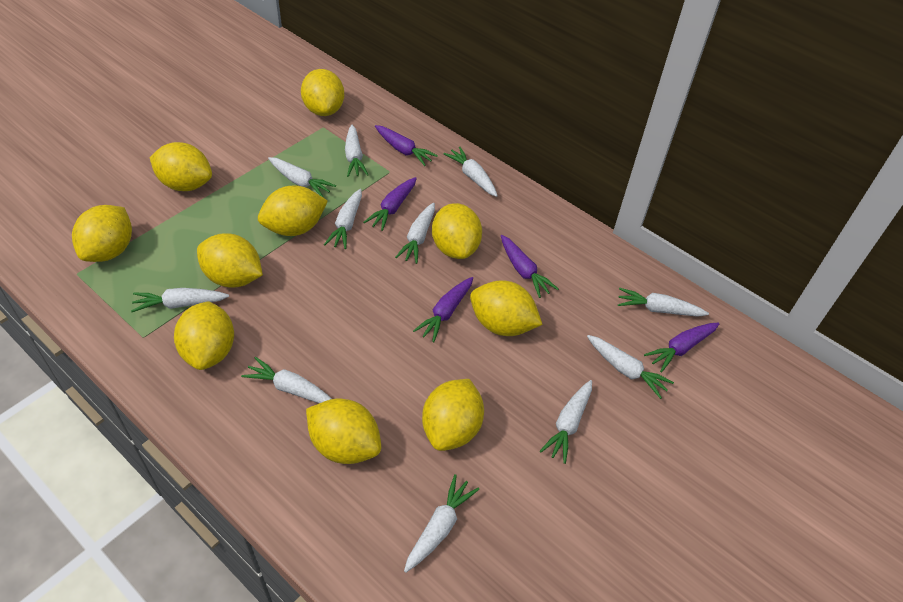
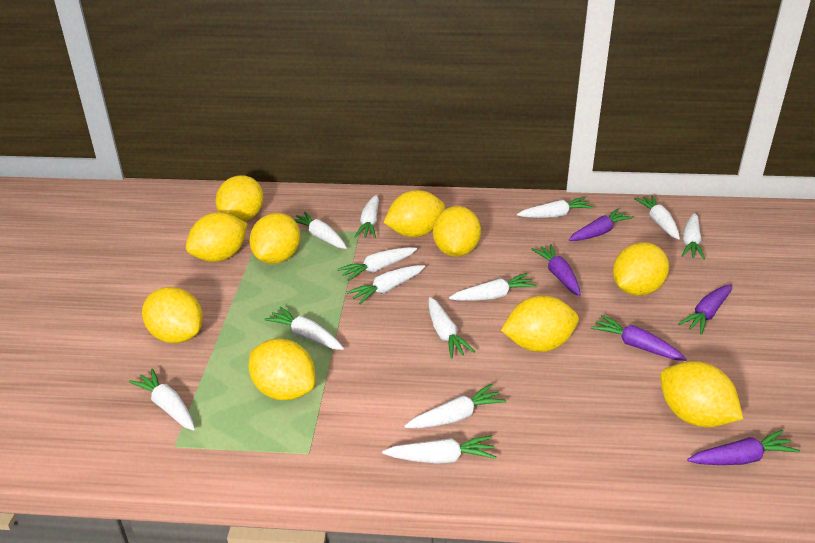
white carrot: [131,288,229,312] [241,357,332,403] [268,157,336,197] [324,189,362,249] [345,125,369,177] [395,203,435,264] [404,474,479,573] [444,146,498,197] [540,380,592,464] [587,335,674,399] [618,288,709,317] = 11 -> [129,368,195,430] [264,306,344,350] [294,212,347,249] [338,247,417,281] [347,265,425,304] [354,195,379,238] [382,436,496,464] [405,384,506,428] [428,297,475,358] [449,273,537,301] [517,197,594,218] [634,195,680,240] [681,213,705,260] = 13

